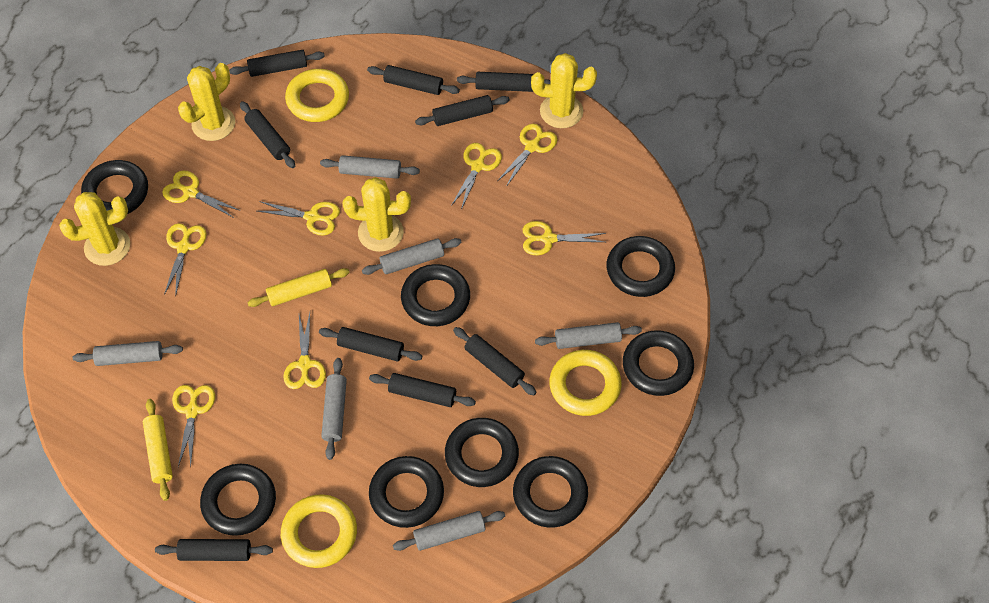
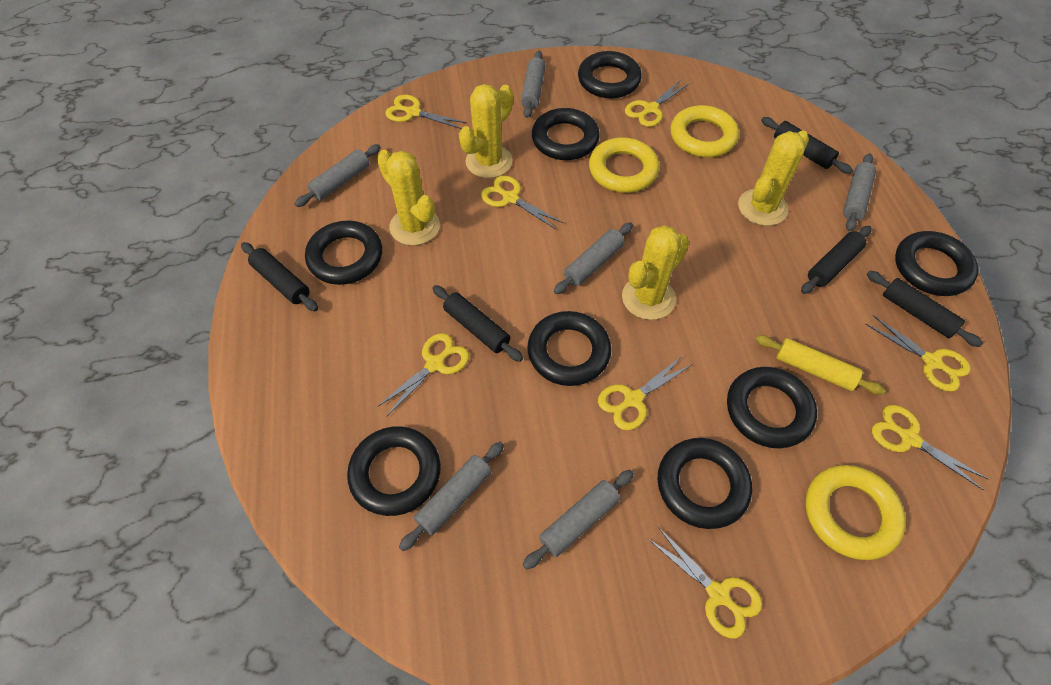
black rolling pin: [155,539,273,561] [229,50,325,77] [240,101,295,168] [319,327,422,361] [367,65,460,95] [369,373,476,407] [415,95,510,126] [453,327,537,396] [457,72,551,92] = 9 -> [241,242,318,311] [432,285,523,362] [761,117,853,174] [801,226,872,294] [866,271,983,347] = 5
yellow rolling pin: [143,399,173,501] [247,268,350,307] = 2 -> [755,335,885,395] = 1

